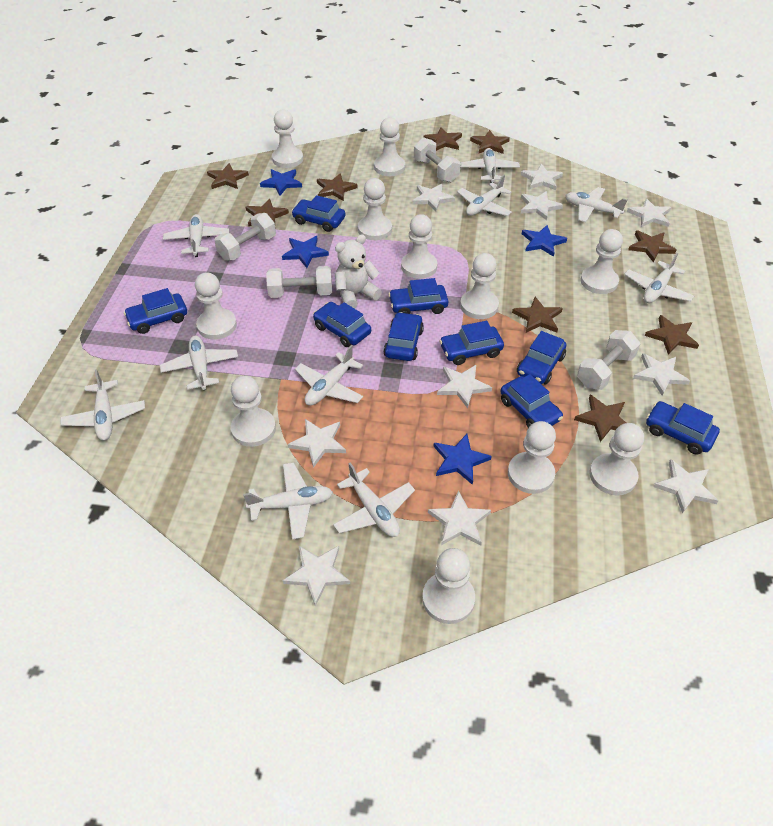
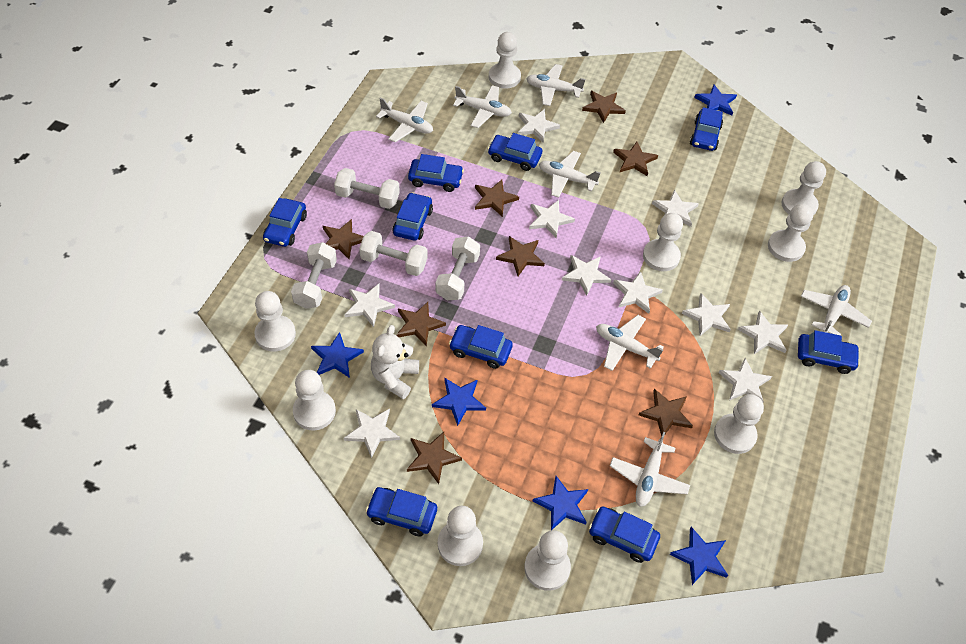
blue star: [260,169,302,196] [282,236,329,268] [434,434,492,485] [522,225,567,257] = 4 -> [311,332,364,378] [432,378,486,426] [533,476,588,530] [670,527,728,585] [694,85,737,115] = 5
brown star: [207,163,249,189] [246,199,289,226] [317,173,357,201] [424,127,462,151] [470,130,510,154] [512,297,563,333] [574,395,626,442] [628,230,676,262] [645,315,699,355] = 9 -> [323,219,363,260] [396,302,446,347] [407,432,462,484] [475,179,519,217] [496,236,545,276] [582,91,626,123] [613,142,658,176] [639,389,693,436] = 8
white pawn: [195,272,237,340] [231,376,276,447] [272,109,303,168] [358,178,392,240] [374,117,405,176] [401,214,437,279] [422,548,475,624] [460,253,499,319] [508,421,556,494] [581,229,623,294] [589,423,644,495] = 11 -> [254,291,296,351] [293,370,336,431] [438,506,483,566] [489,32,521,89] [524,530,571,591] [643,213,683,271] [714,394,764,454] [768,204,813,262] [781,161,826,216] = 9
white plane: [60,369,145,441] [160,336,238,390] [163,214,229,257] [243,462,333,540] [295,345,363,406] [333,463,415,537] [457,175,512,216] [461,148,520,183] [566,187,627,222] [624,253,694,303] = 10 -> [376,98,433,142] [453,85,512,128] [526,64,585,106] [539,151,600,198] [596,315,664,371] [610,432,690,507] [801,285,872,335] = 7

